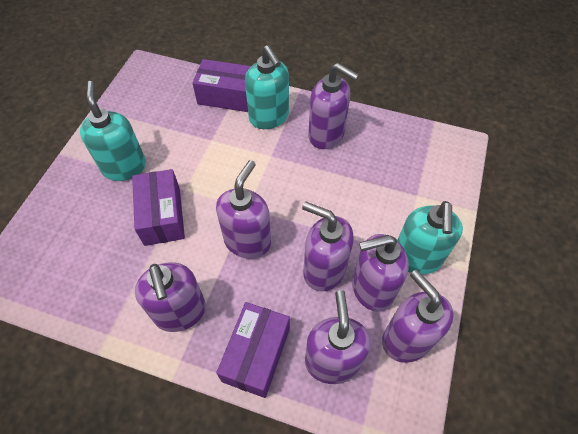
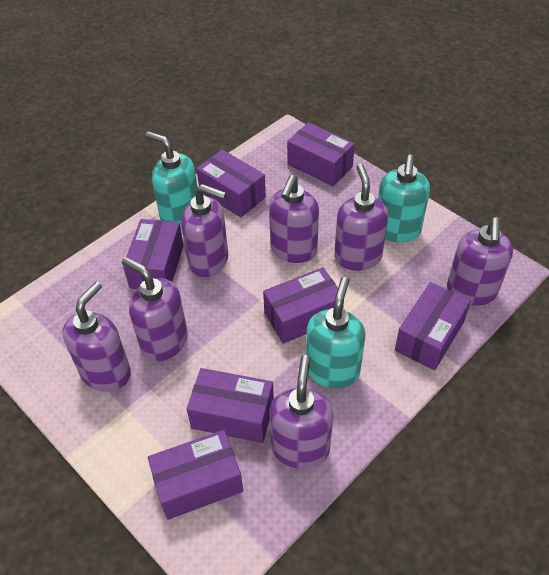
purple box: [132,169,185,246] [192,59,251,112] [216,302,290,398] = 3 -> [123,219,184,289] [148,430,243,520] [187,368,274,443] [196,150,266,217] [263,267,344,344] [287,122,355,186] [395,282,471,370] = 7

